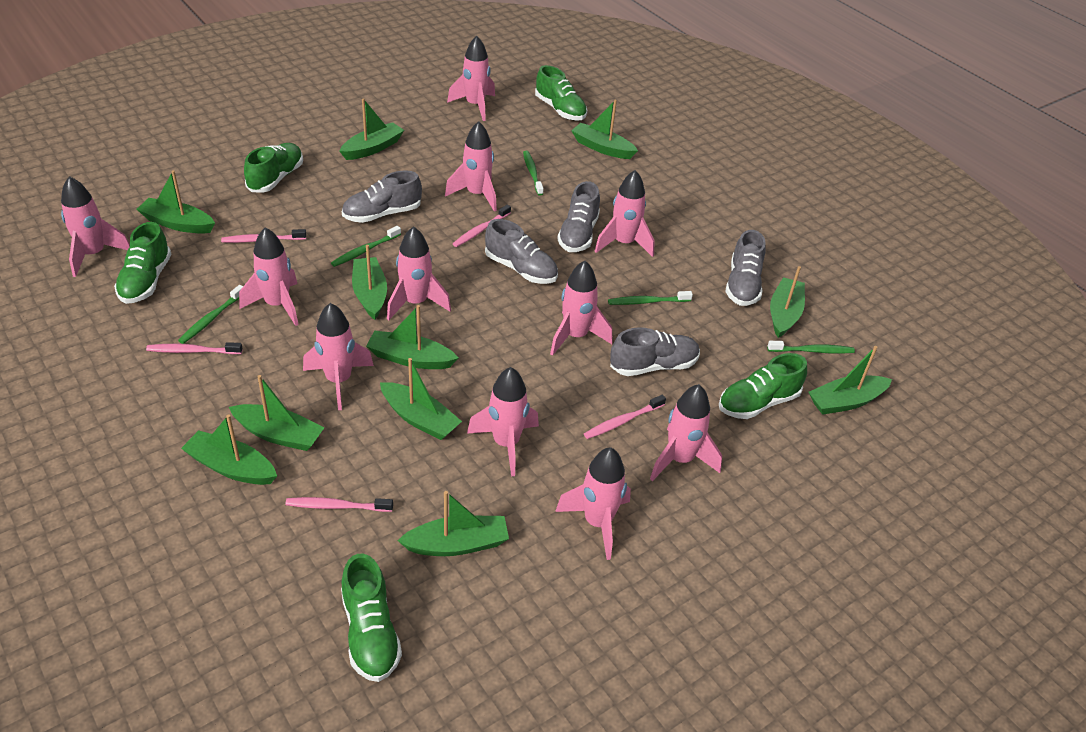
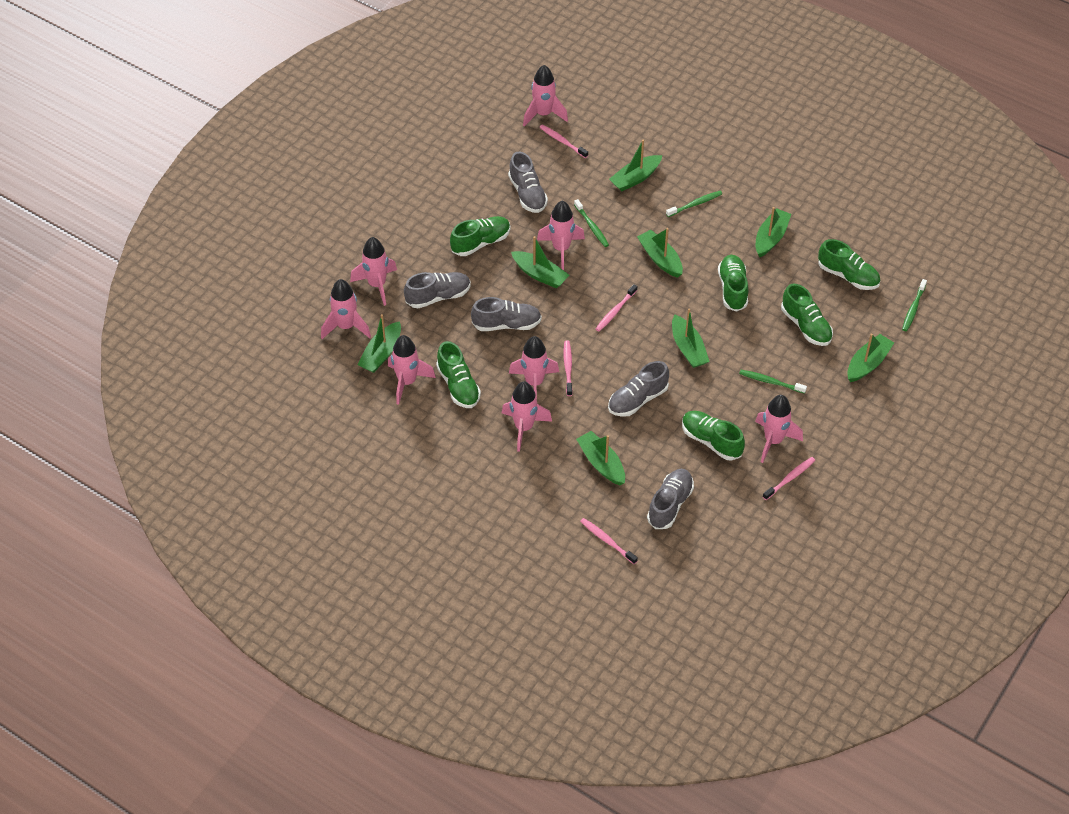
green boat: [136,170,215,234] [181,415,277,485] [229,375,324,451] [339,98,404,160] [352,245,387,320] [366,305,458,369] [380,358,462,440] [397,491,509,556] [571,100,638,159] [770,266,805,338] [809,346,892,415] = 11 -> [357,314,401,373] [511,236,569,288] [576,431,625,485] [609,139,662,191] [637,228,683,278] [672,309,710,368] [756,207,792,257] [847,334,894,382] = 8
green shoe: [114,222,171,304] [244,143,303,192] [341,554,402,682] [535,65,587,121] [719,353,807,419] = 5 -> [436,341,481,408] [450,216,511,256] [682,411,745,461] [718,255,748,312] [781,284,833,346] [818,239,880,290] = 6
green toothbrush: [178,285,243,344] [331,226,401,267] [523,151,544,196] [608,291,693,305] [767,341,855,354] = 5 -> [574,199,609,247] [666,191,722,217] [739,370,807,394] [902,279,927,331] = 4
pink rocket: [61,176,130,277] [239,227,299,326] [303,303,374,410] [387,226,451,320] [445,121,497,212] [447,36,495,121] [467,367,539,476] [550,261,612,356] [555,447,631,560] [594,170,655,257] [650,384,722,481] = 11 -> [321,279,371,339] [350,237,397,306] [388,335,436,405] [502,381,552,452] [509,336,559,399] [523,65,568,127] [537,201,585,270] [755,395,803,463] = 8

